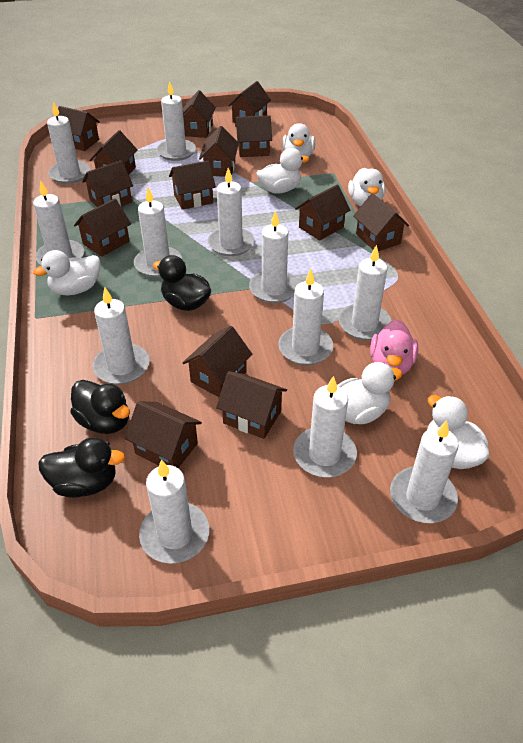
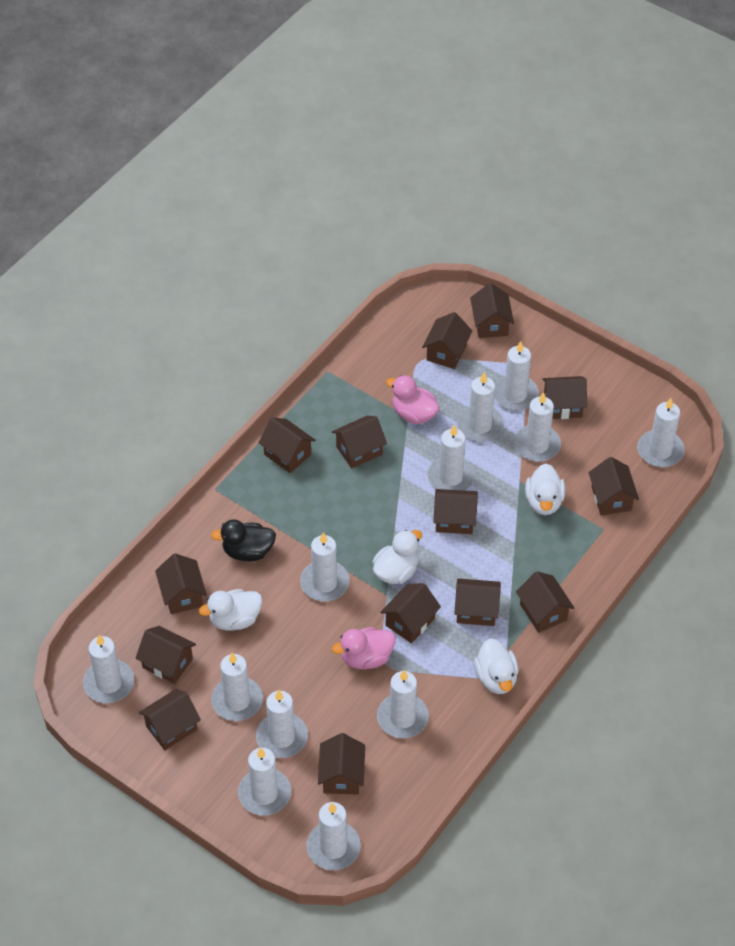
black duck: [38,437,125,498] [70,380,130,434] [153,255,211,311] = 3 -> [211,519,276,561] = 1
pink duck: [370,320,418,374] = 1 -> [332,627,396,669] [386,375,440,424] = 2
white duck: [33,250,101,295] [256,148,309,194] [282,123,315,157] [337,362,403,424] [348,168,385,207] [427,395,490,469] = 6 -> [199,589,262,631] [372,530,422,584] [474,638,518,694] [525,463,566,515] = 4

